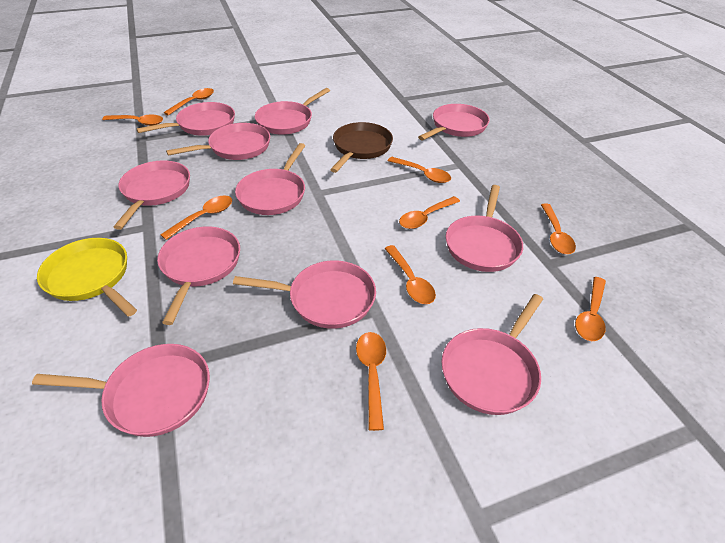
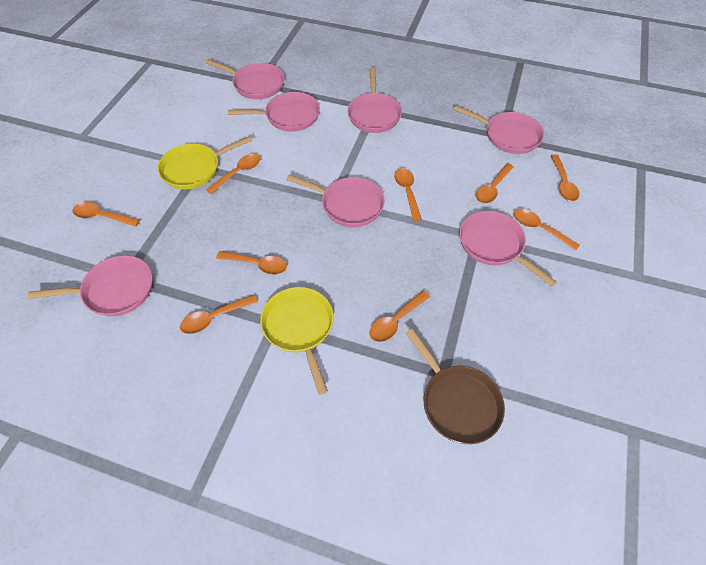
pink pan: [32,344,210,437] [114,160,190,230] [136,102,235,136] [157,226,240,325] [166,123,270,160] [233,260,376,329] [235,143,305,215] [255,88,330,135] [418,104,490,140] [442,294,543,415] [446,185,523,272] = 11 -> [28,255,152,316] [205,59,284,99] [228,92,320,132] [286,174,385,227] [347,68,402,133] [454,105,544,154] [459,211,557,287] = 7
yellow pan: [37,238,137,317] = 1 -> [158,136,252,189] [260,287,334,395] = 2

